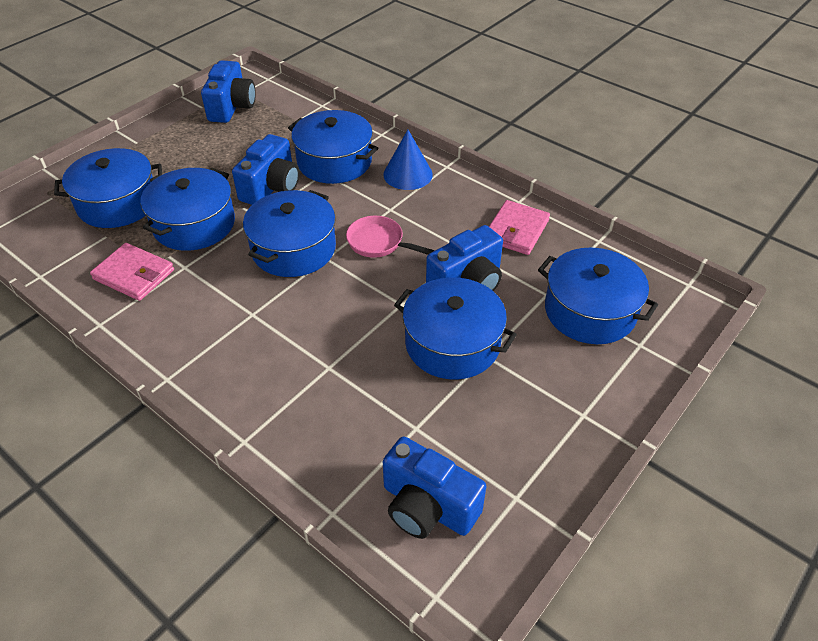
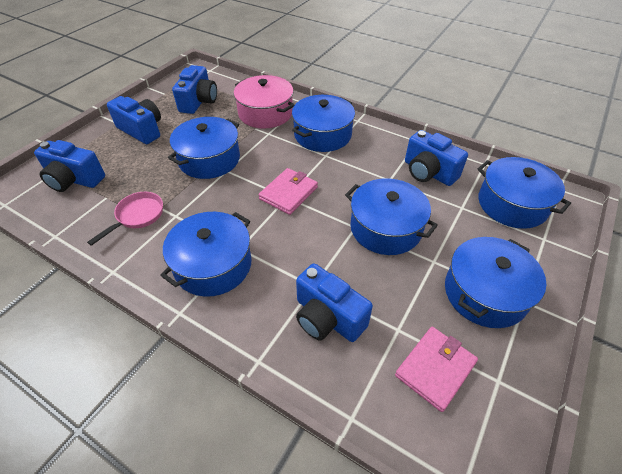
blue camera: [201,60,256,123] [232,134,300,205] [383,437,486,539] [426,225,503,291] = 4 -> [34,140,105,192] [107,96,161,144] [172,65,217,114] [296,264,373,342] [405,130,468,186] = 5
blue cone: [383,130,433,190] = 1 -> none = 0
pink pot: none = 0 -> [234,75,294,128] = 1

